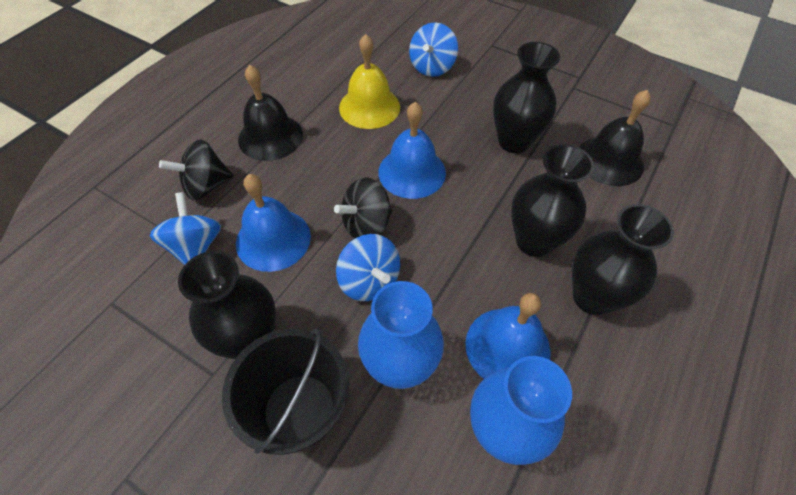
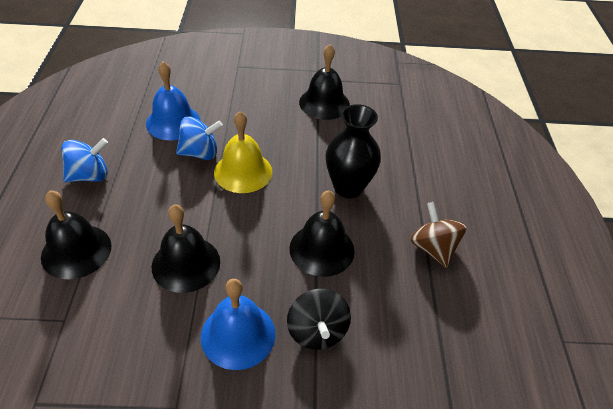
black bell: [238,65,303,161] [579,90,651,186] = 2 -> [41,191,111,279] [151,204,220,293] [289,190,355,277] [299,44,350,120] = 4
black bucket: [222,329,349,455] = 1 -> none = 0
black spinning top: [159,139,233,201] [334,177,393,238] = 2 -> [287,289,351,350] = 1
black vase: [178,251,276,359] [493,42,560,153] [511,144,594,257] [572,204,674,315] = 4 -> [326,104,381,198] = 1
blue bell: [236,174,311,272] [379,102,446,199] [465,293,551,379] = 3 -> [146,62,201,140] [201,279,275,370] = 2
blue spinning top: [150,192,221,265] [336,234,400,301] [409,22,458,77] = 3 -> [61,138,108,182] [176,117,223,160] = 2
blue vase: [358,281,444,389] [470,356,572,465] = 2 -> none = 0
brown spinning top: none = 0 -> [410,202,467,268] = 1

